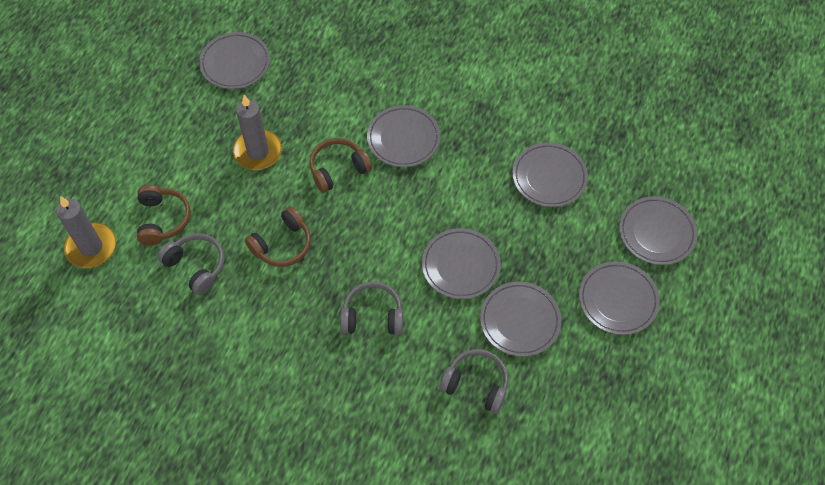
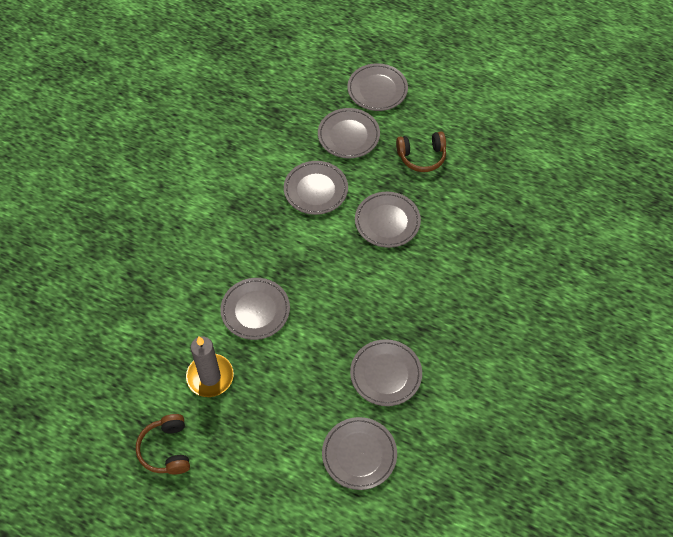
brown headphones: [137,185,191,245] [245,206,311,267] [309,138,372,193] = 3 -> [136,414,190,474] [396,131,446,172] = 2
grey candle: [56,196,116,268] [233,95,282,170] = 2 -> [186,336,234,397] = 1
grey headphones: [157,233,224,295] [340,282,403,335] [439,349,508,414] = 3 -> none = 0

